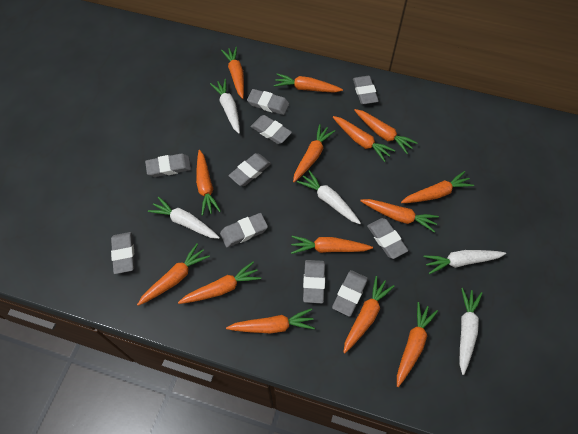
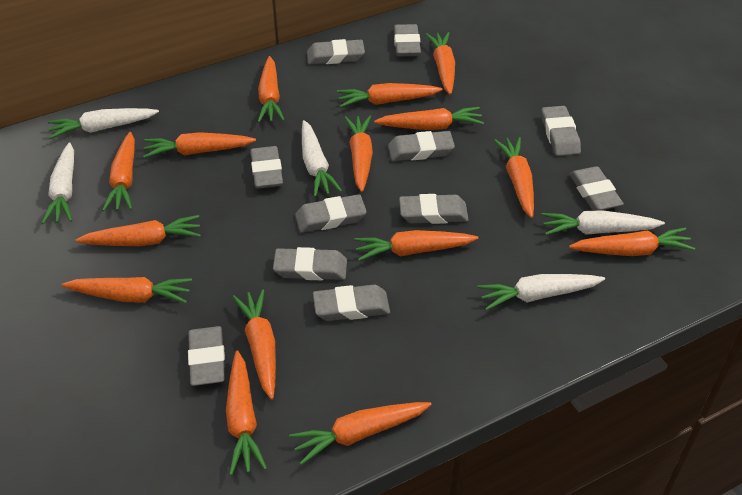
grey eraser: [111,232,135,274] [145,153,191,177] [220,213,268,248] [228,153,271,186] [247,89,289,115] [251,115,292,144] [303,260,325,303] [332,270,368,317] [353,76,379,104] [367,218,408,259] = 10 -> [188,326,225,386] [250,146,283,189] [273,247,347,280] [295,194,367,233] [307,39,365,65] [313,285,390,321] [388,131,455,161] [394,24,421,57] [399,194,469,224] [542,106,581,156] [569,166,624,211] = 11
orange carrot: [137,244,210,306] [178,262,261,304] [196,150,221,216] [221,47,244,99] [226,308,315,333] [274,74,343,93] [291,236,373,254] [293,124,335,182] [333,116,395,162] [343,276,394,353] [354,109,417,154] [360,199,439,233] [397,302,438,387] [401,171,474,203] = 14 -> [62,277,192,303] [76,215,201,246] [102,132,135,211] [143,132,256,158] [226,350,267,476] [232,289,276,400] [258,56,285,122] [289,402,432,465] [337,83,443,107] [344,115,373,192] [354,230,478,261] [374,107,484,130] [426,32,455,95] [494,137,534,218] [569,228,695,256] = 15

